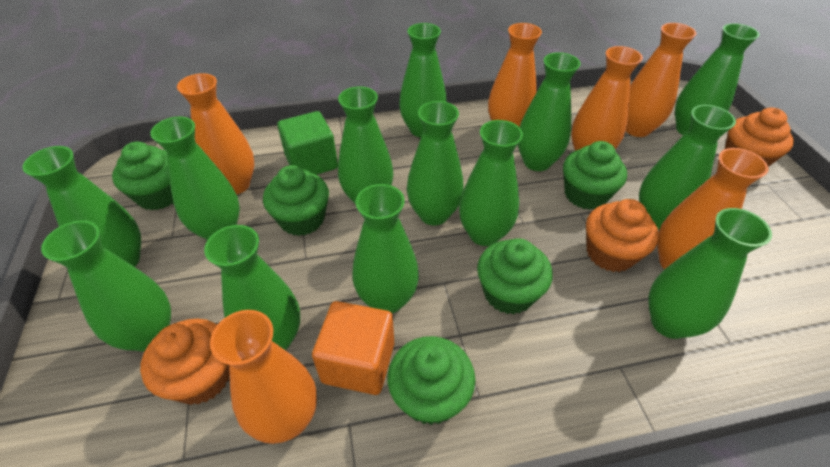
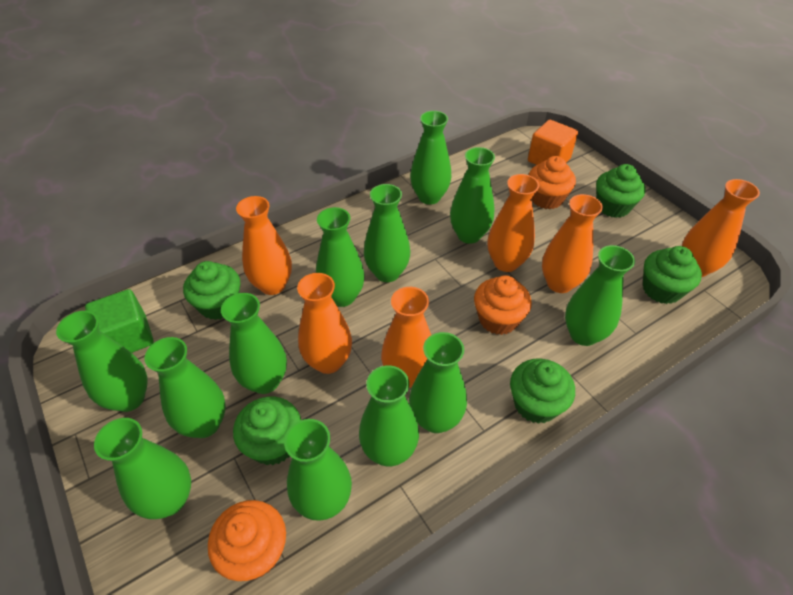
green vase: [22,146,141,267] [41,220,171,352] [150,117,240,240] [204,225,300,350] [338,86,393,205] [352,184,419,313] [399,23,447,137] [407,101,464,225] [459,120,523,246] [518,52,581,171] [639,105,736,229] [648,208,772,339] [675,23,759,135] = 13 -> [56,311,148,412] [94,418,191,519] [145,337,226,438] [221,293,287,394] [284,419,352,521] [316,207,364,307] [359,365,419,466] [364,184,410,282] [409,332,467,433] [410,111,451,205] [450,147,495,244] [565,245,635,346] = 12

